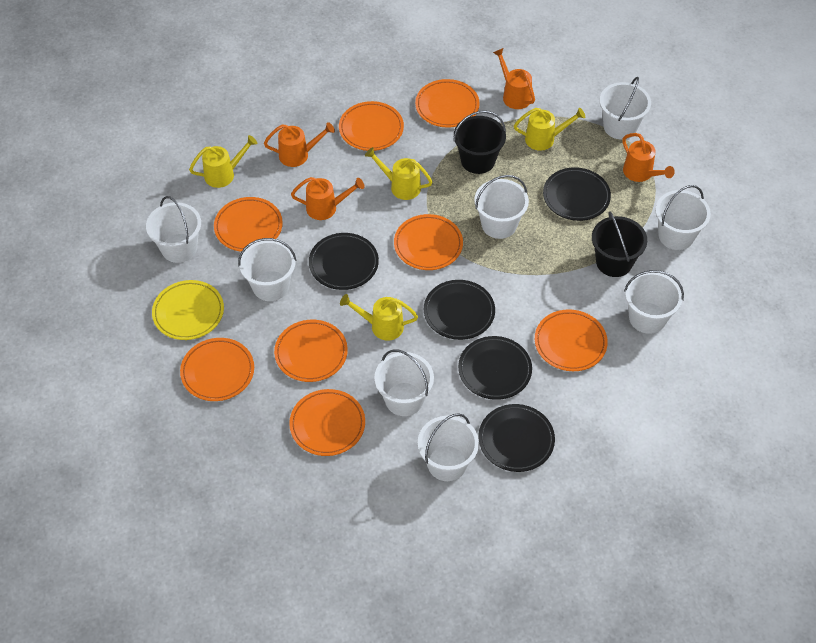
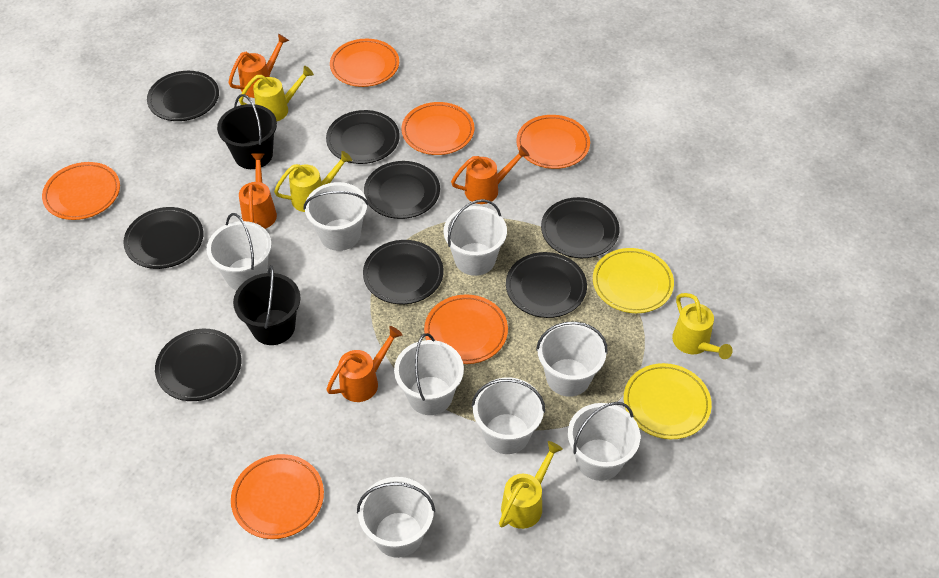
black plate: [309,233,379,290] [424,280,495,340] [458,336,532,400] [479,404,555,472] [543,167,611,221] = 5 -> [123,207,203,269] [147,71,219,121] [155,329,241,401] [326,110,400,164] [363,240,444,304] [364,161,440,219] [506,252,587,318] [541,197,620,258] = 8
orange plate: [180,338,254,401] [214,197,283,252] [274,320,348,382] [289,389,365,456] [339,101,404,151] [394,214,463,270] [415,79,480,128] [535,309,608,371] = 8 -> [42,162,120,220] [231,454,324,539] [330,39,399,87] [402,102,474,155] [424,295,508,364] [516,115,590,169] = 6
yellow plate: [152,280,224,340] = 1 -> [593,248,674,313] [624,363,712,439] = 2

